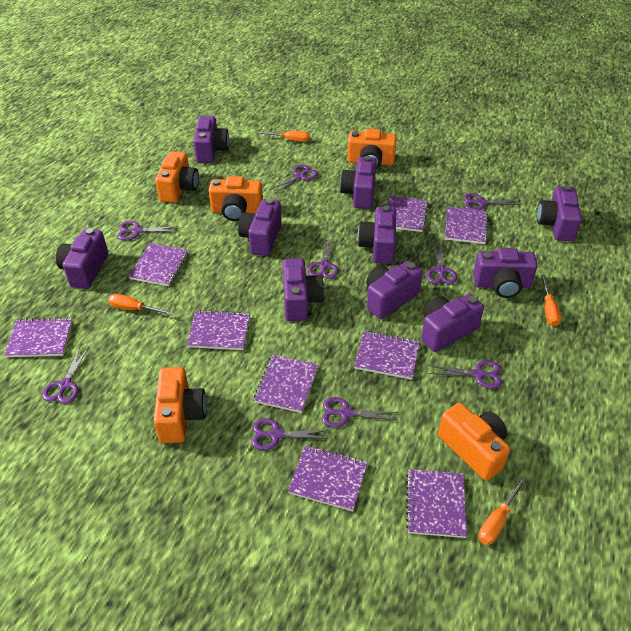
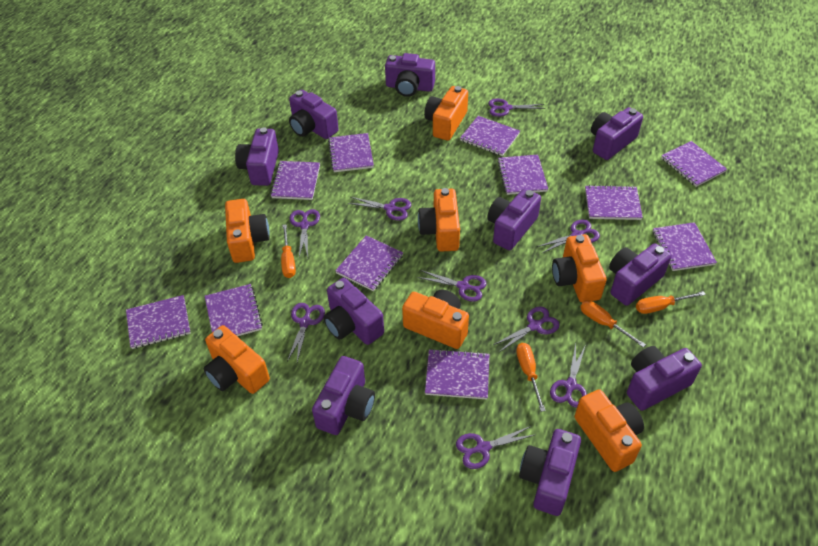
orange camera: [153,367,207,443] [155,151,199,203] [209,176,263,221] [347,129,397,169] [438,403,510,481] = 5 -> [204,325,270,394] [225,199,270,263] [402,289,469,349] [418,188,460,252] [424,86,468,141] [552,234,607,302] [574,389,644,472] = 7
purple notebook: [4,317,73,357] [128,243,188,286] [187,310,250,350] [254,354,318,413] [288,445,368,511] [354,331,420,380] [387,195,428,232] [406,469,467,538] [445,207,488,244] = 9 -> [126,295,191,349] [205,284,263,336] [270,161,320,200] [328,133,374,172] [335,235,403,291] [425,349,489,399] [460,116,520,156] [497,155,548,195] [585,185,643,220] [653,222,717,271] [661,141,727,187] = 11

